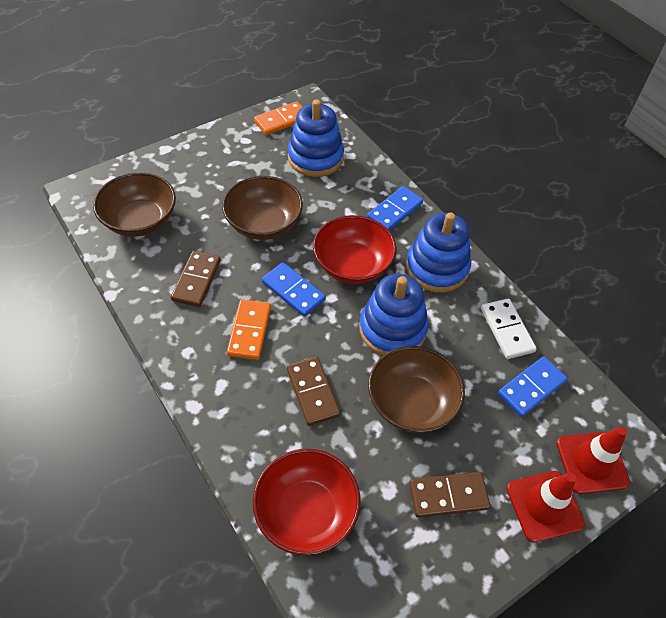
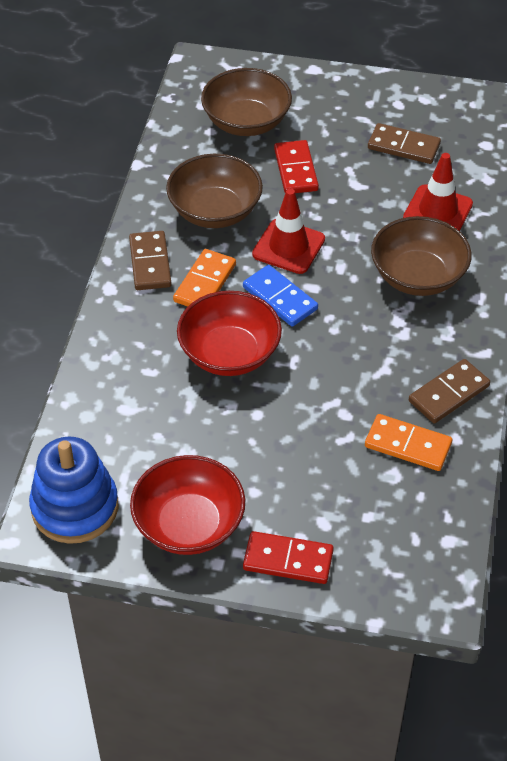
blue domino: [262,262,326,317] [367,186,423,231] [498,356,568,417] = 3 -> [243,265,318,327] = 1
blue stacking toy: [288,99,344,177] [359,274,429,356] [406,213,471,293] = 3 -> [29,437,118,544] = 1
red domino: none = 0 -> [243,531,334,584] [274,140,319,193] = 2
white domino: [481,299,537,359] = 1 -> none = 0

